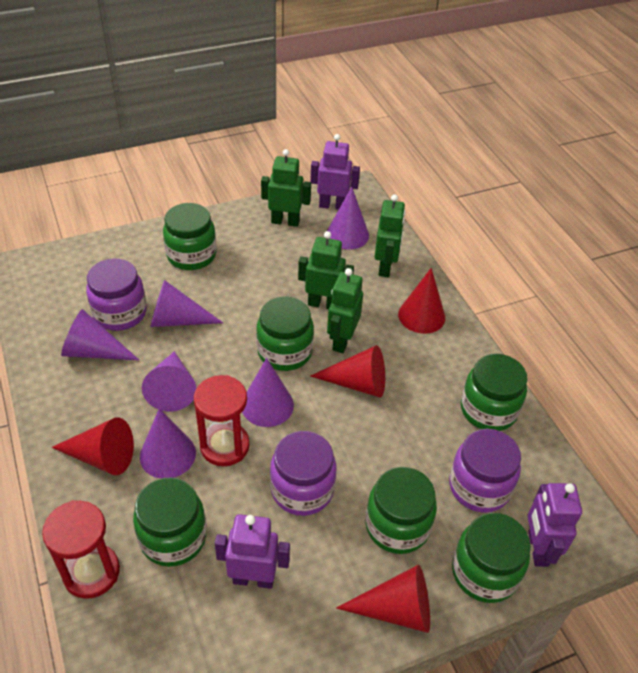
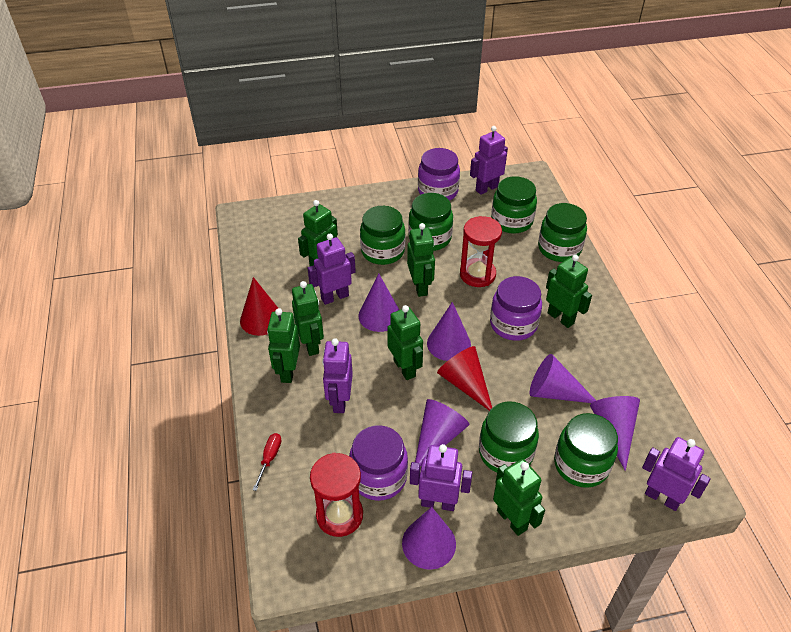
green robot: [261,149,311,227] [298,231,354,309] [327,268,363,353] [375,194,405,277] = 4 -> [267,308,300,383] [292,281,324,356] [298,200,338,266] [387,305,423,380] [407,223,435,297] [493,459,545,536] [546,255,592,328] = 7
purple robot: [215,514,290,589] [310,134,360,210] [527,483,582,567] = 3 -> [308,234,356,305] [322,339,353,413] [410,444,472,511] [470,126,508,195] [642,437,711,511] = 5
red cone: [51,417,134,475] [310,345,385,398] [336,565,430,633] [398,268,445,334] = 4 -> [240,277,278,336] [437,346,492,411] = 2
red screwdriver: none = 0 -> [252,433,282,491] = 1

